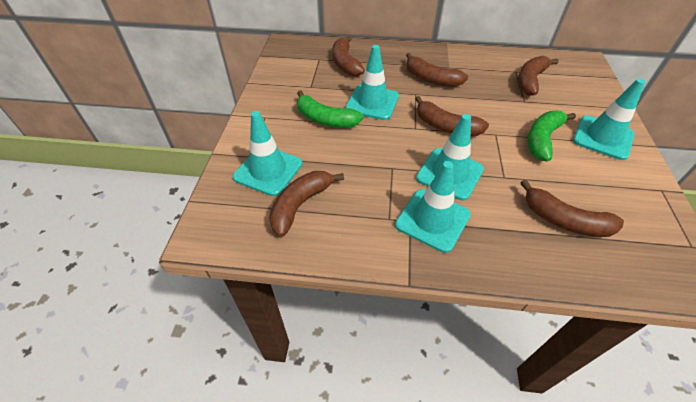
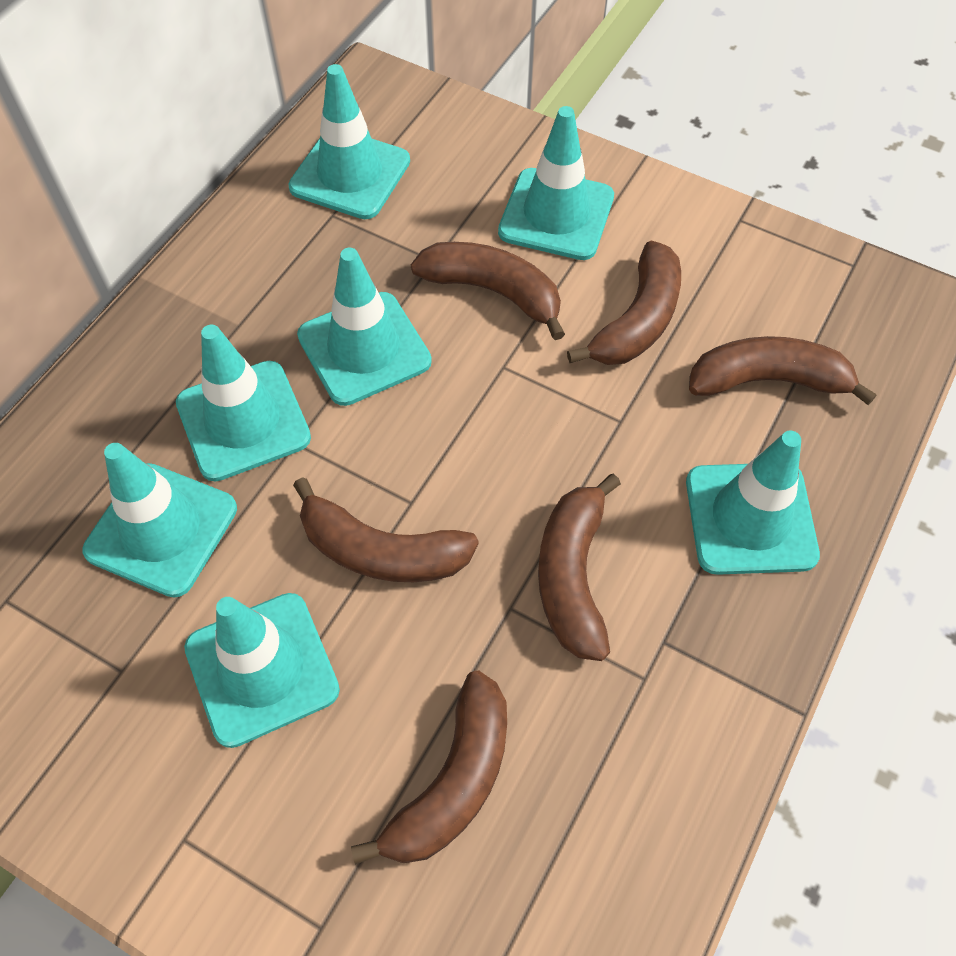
green banana: [297,90,363,128] [527,110,576,161] = 2 -> none = 0
turquoise traffic cone: [233,111,302,196] [345,45,399,120] [395,161,471,253] [416,114,484,200] [573,79,645,160] = 5 -> [83,443,237,597] [176,325,311,482] [184,593,340,748] [288,64,410,219] [297,248,432,406] [498,106,614,260] [686,431,820,575] = 7

